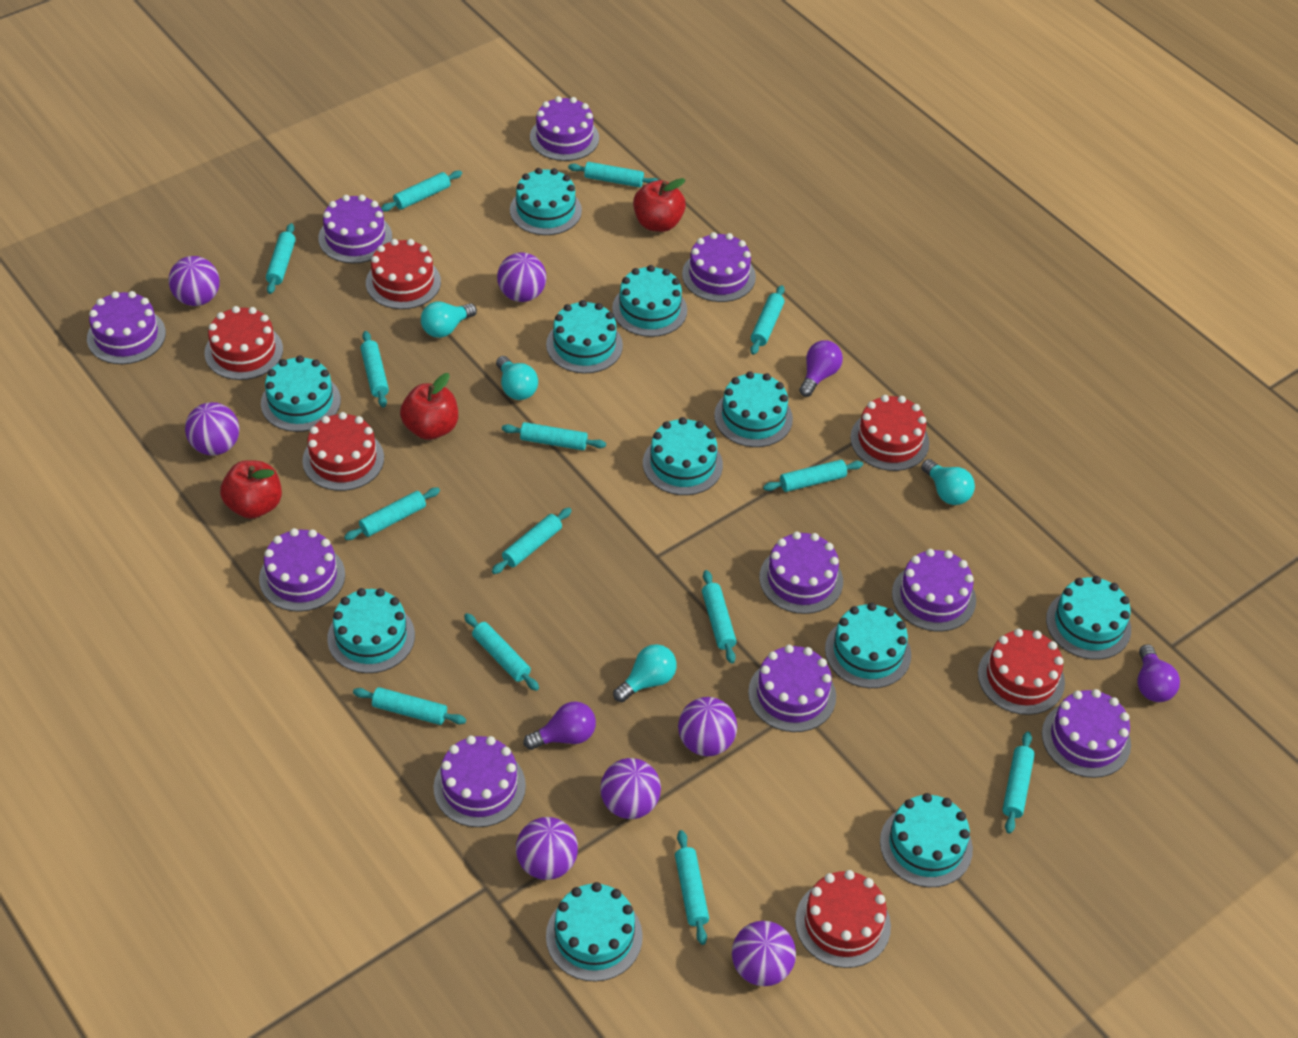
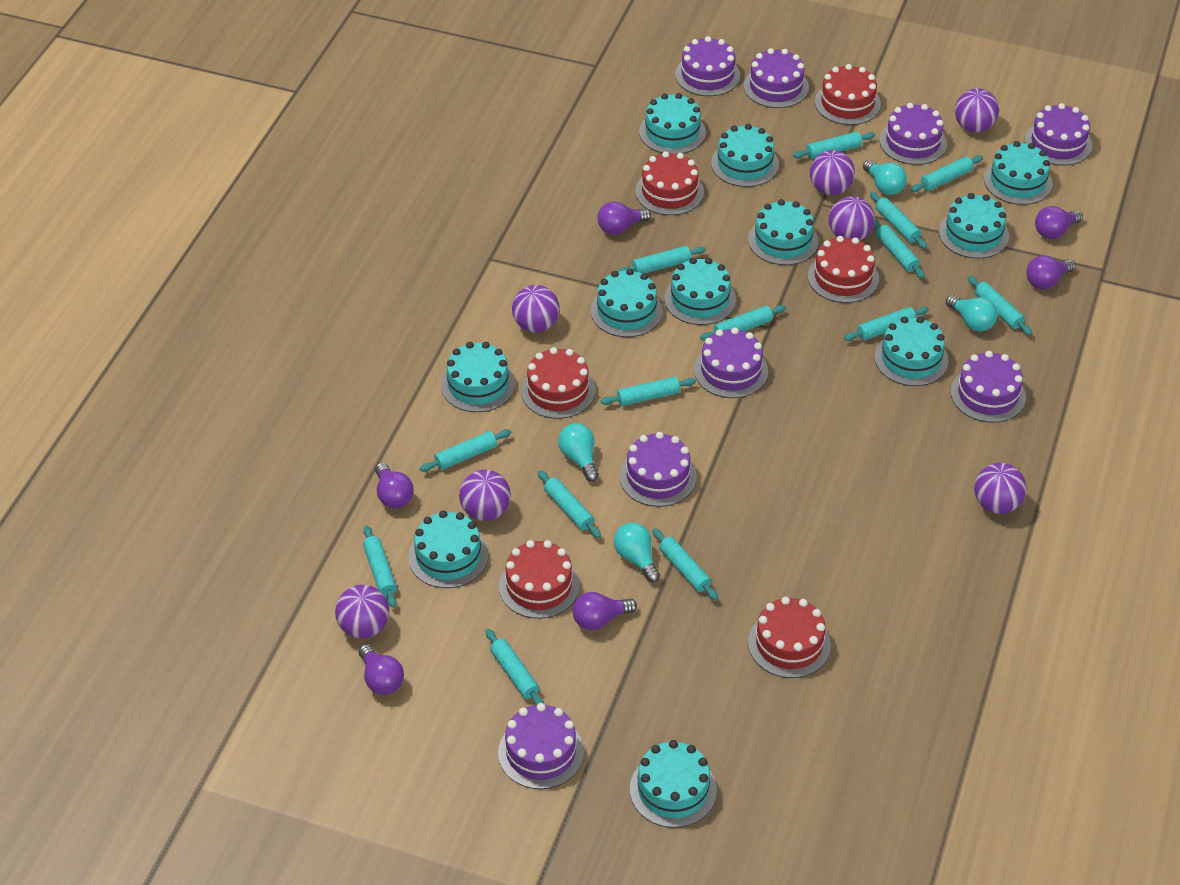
purple cake: [87,291,166,364] [259,528,345,612] [318,195,392,263] [434,736,526,827] [530,96,599,161] [682,232,756,302] [748,645,836,732] [759,531,843,614] [892,549,976,631] [1042,689,1131,778] = 10 -> [498,703,584,789] [619,432,697,507] [675,36,740,96] [694,327,768,398] [743,48,809,108] [880,103,947,165] [951,351,1026,423] [1025,103,1092,166] = 8
purple light bulb: [524,701,596,750] [799,340,843,397] [1138,644,1180,702] = 3 -> [359,644,404,695] [375,463,414,508] [573,592,637,631] [597,202,651,235] [1026,255,1076,289] [1035,206,1083,239] = 6
red apple: [220,460,282,519] [400,373,458,440] [633,178,686,232] = 3 -> none = 0

